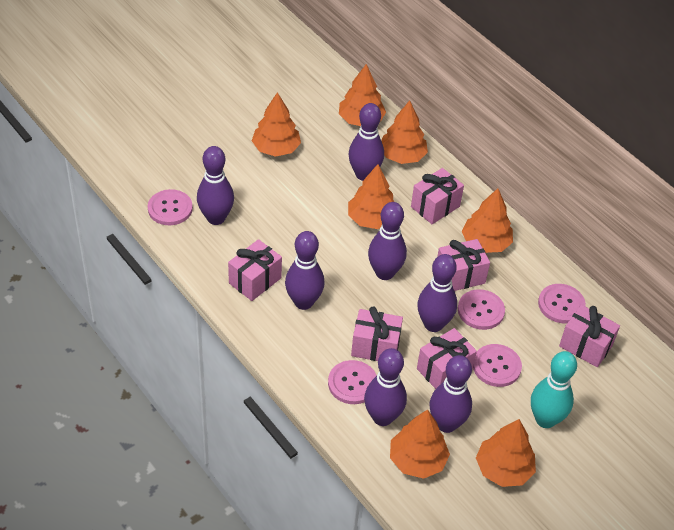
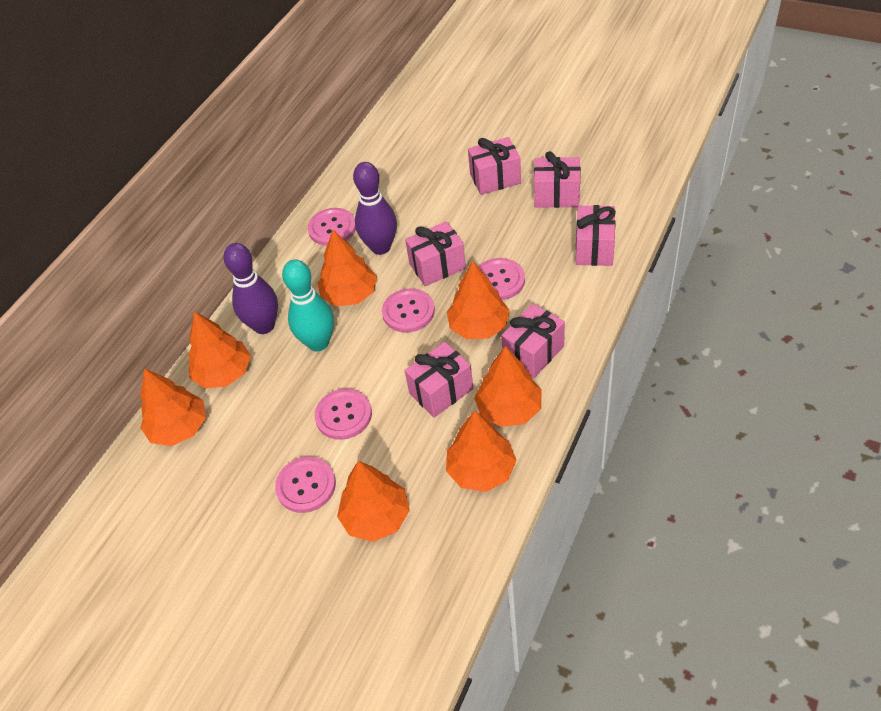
purple bowling pin: [197,146,234,225] [285,231,325,310] [348,103,384,181] [364,348,407,426] [368,202,407,280] [417,254,457,332] [429,355,472,433] = 7 -> [223,243,278,334] [353,162,397,255] = 2

